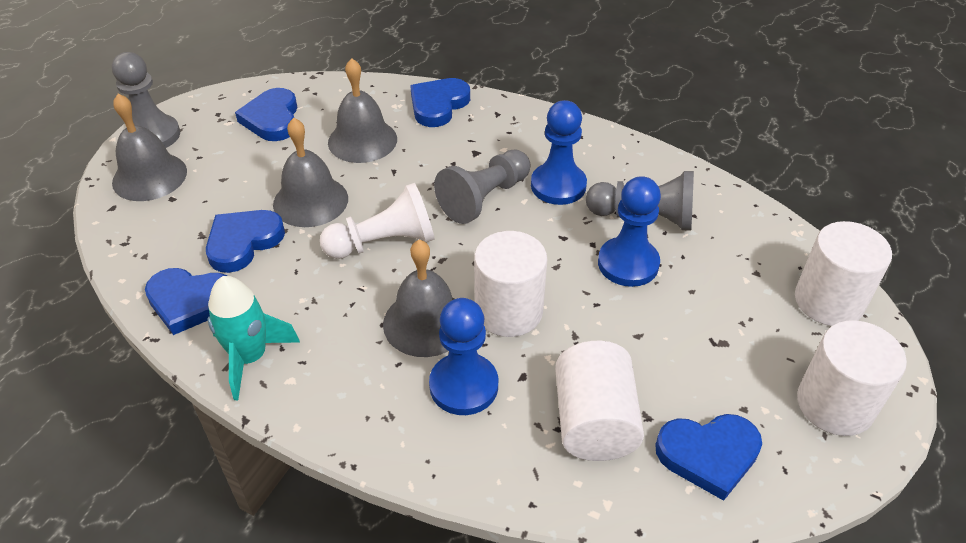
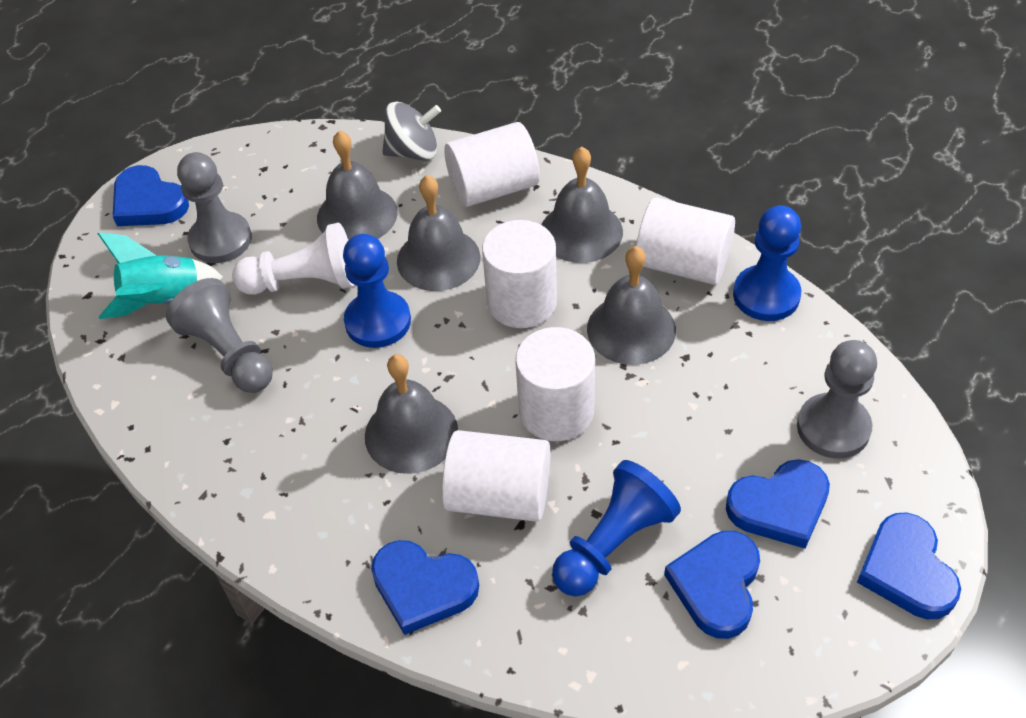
grey bell: [112,94,187,201] [273,118,348,227] [328,58,397,163] [383,240,454,357] = 4 -> [317,130,398,241] [365,354,458,474] [397,175,480,291] [542,147,623,263] [587,246,676,365] = 5
grey spinning top: none = 0 -> [382,102,441,161] = 1
white cylinder: [474,231,547,337] [555,341,644,461] [795,221,892,326] [797,320,907,436] = 4 -> [442,430,551,522] [444,122,540,207] [482,220,557,328] [515,327,595,441] [636,197,735,285] = 5

